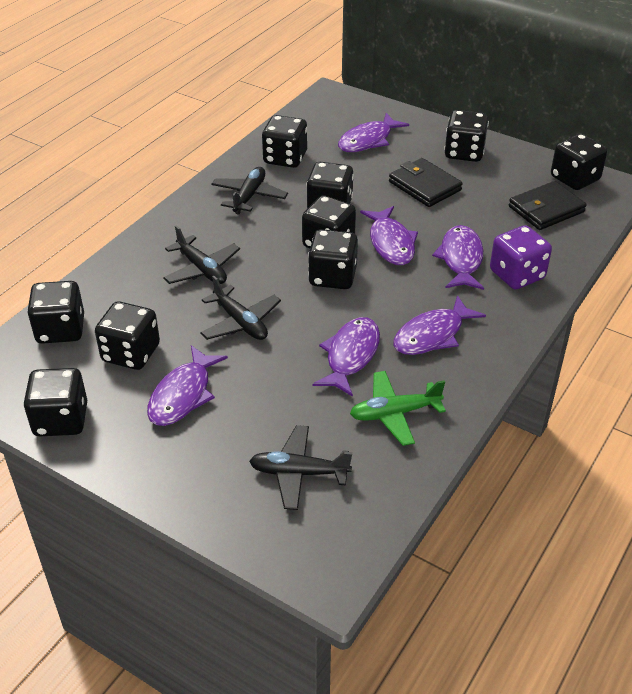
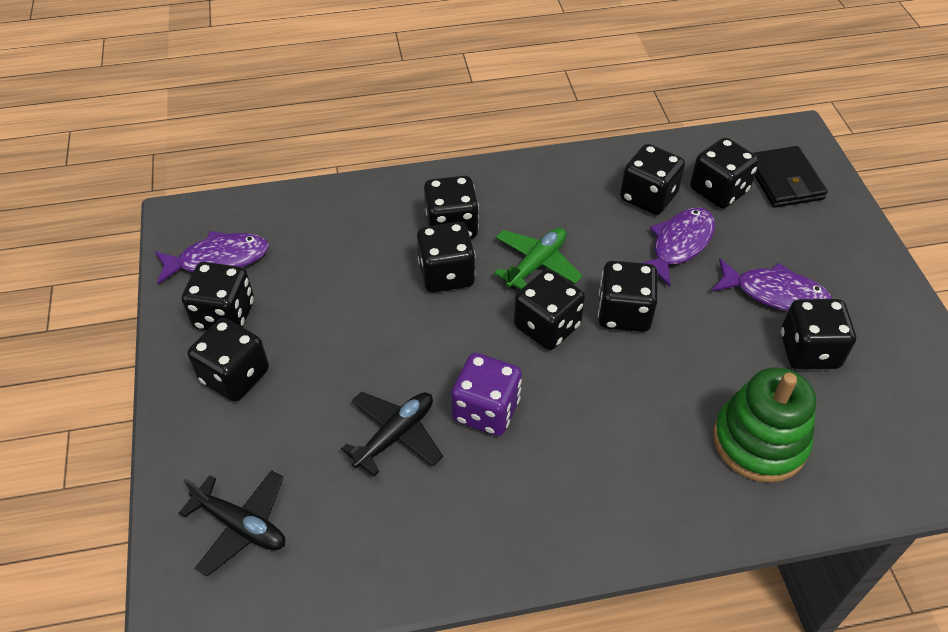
black plane: [163,225,240,284] [200,276,281,340] [211,167,288,215] [249,425,352,510] = 4 -> [179,470,285,576] [341,392,443,476] = 2
black wallet: [389,158,463,207] [509,181,586,230] = 2 -> [753,146,828,208] = 1
green stacking toy: none = 0 -> [713,367,816,483] = 1
purple fish: [147,345,228,426] [312,317,380,397] [338,113,409,152] [360,206,418,265] [393,295,486,355] [432,225,484,290] = 6 -> [155,231,269,284] [642,207,715,287] [712,259,832,311] = 3

